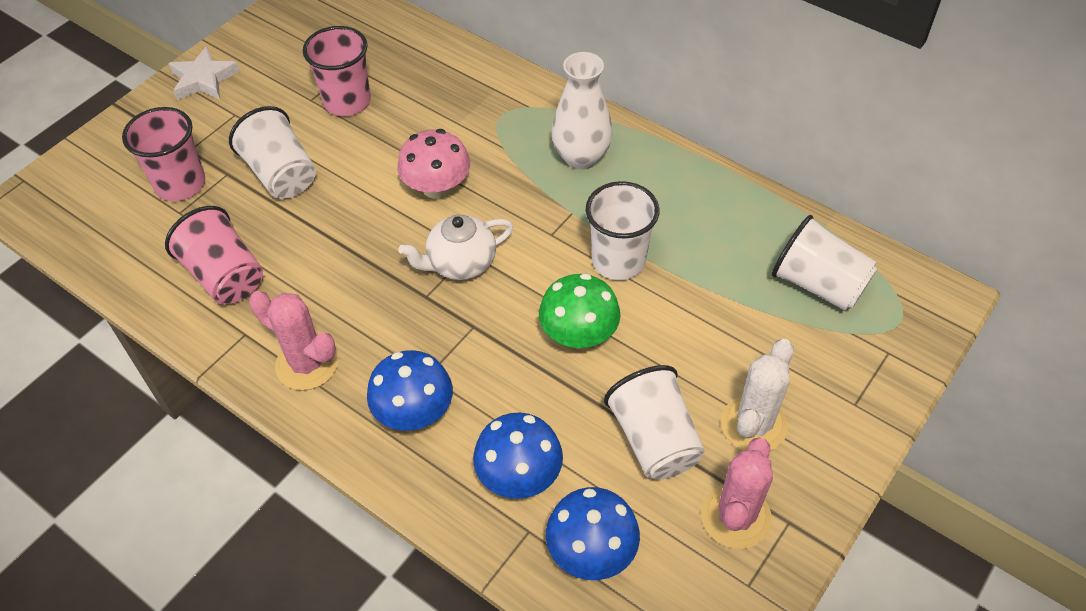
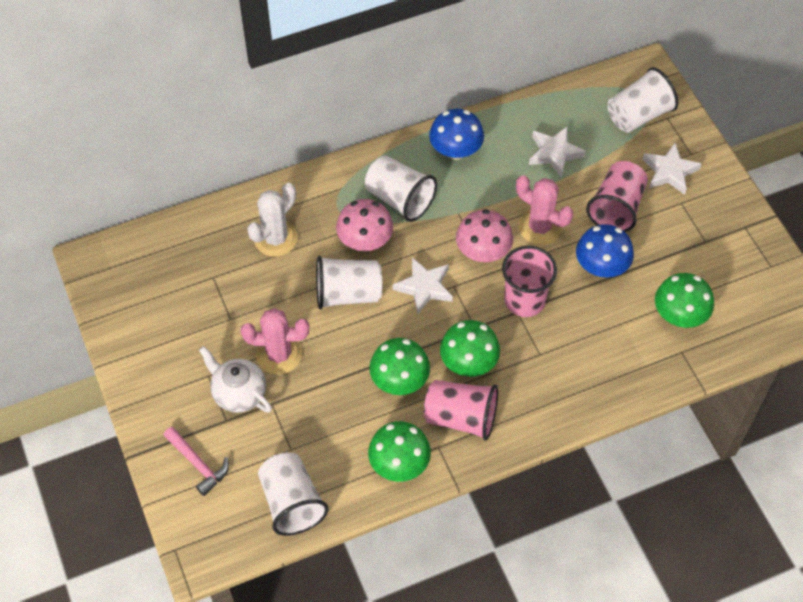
blue mushroom: [367,350,453,431] [473,413,563,499] [546,487,640,580] = 3 -> [429,109,484,160] [576,224,634,278] = 2
green mushroom: [539,273,621,349] = 1 -> [368,421,431,482] [369,338,430,395] [440,320,500,377] [655,273,714,328] = 4
pink hammer: none = 0 -> [163,427,229,496] = 1
pink mushroom: [397,129,470,199] = 1 -> [336,199,393,251] [456,209,513,262] = 2
white star: [168,46,240,100] = 1 -> [393,257,453,314] [529,126,586,177] [642,143,701,195] = 3
white vase: [552,52,613,170] = 1 -> none = 0

